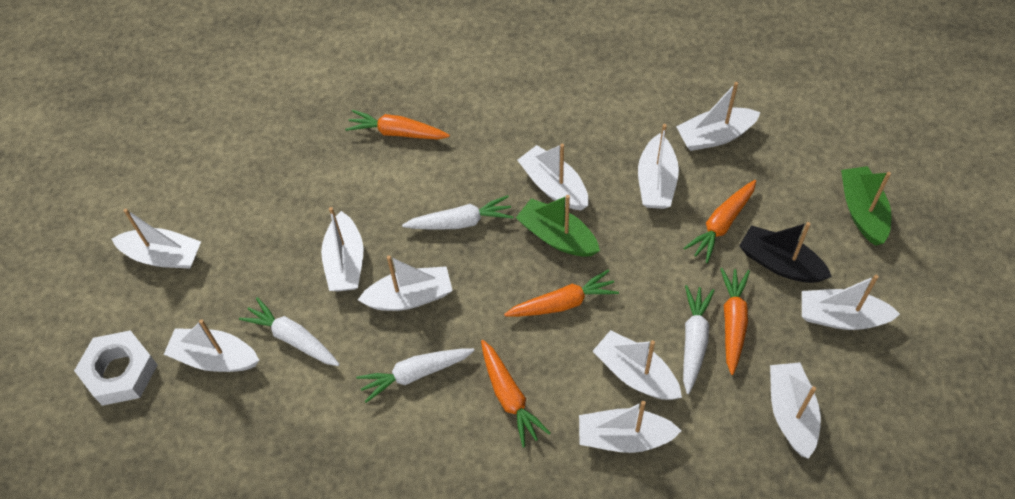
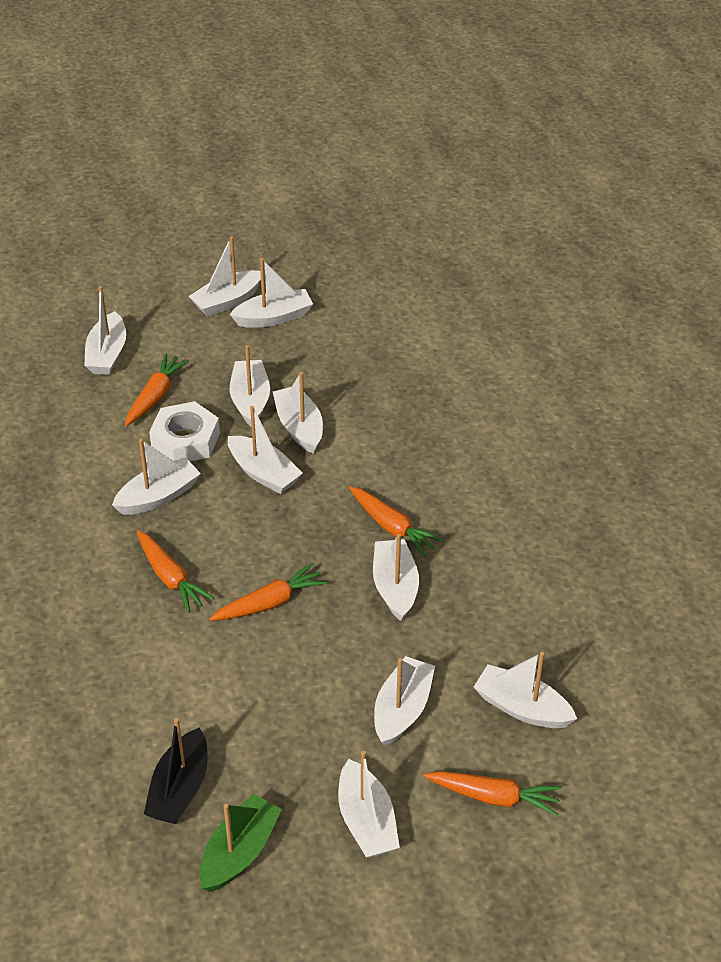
green boat: [516,195,600,257] [841,166,891,246] = 2 -> [199,794,282,892] = 1
white carrot: [239,297,340,366] [356,348,475,403] [402,195,514,230] [683,285,715,394] = 4 -> none = 0

